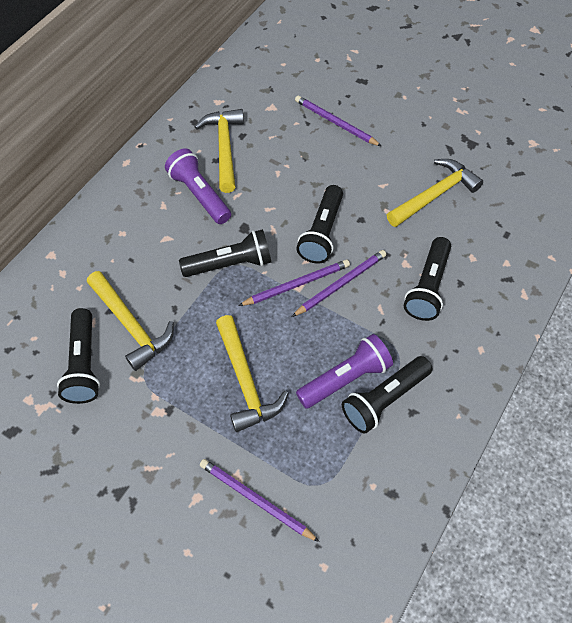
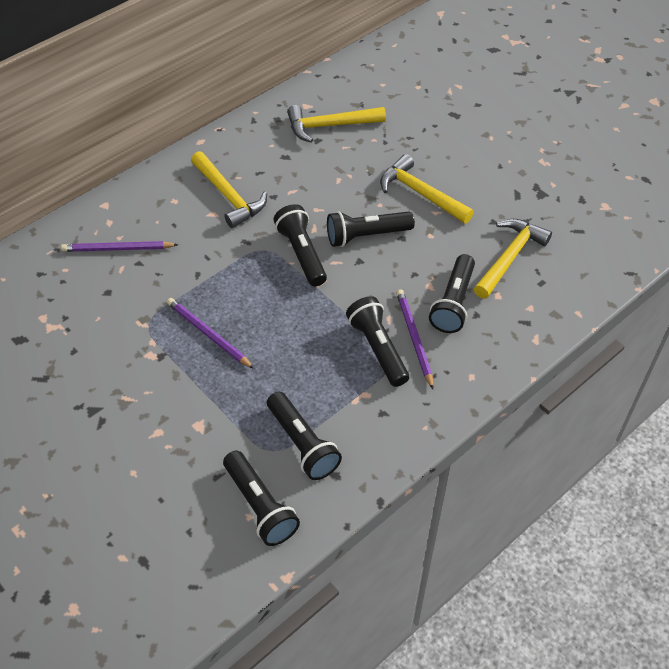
black flashlight: [57,308,100,404] [179,229,271,277] [296,185,343,264] [342,356,432,434] [404,237,451,321] = 5 -> [223,450,300,546] [267,392,342,480] [273,204,327,286] [327,211,415,247] [346,296,409,387] [429,254,475,333] = 6
purple flashlight: [165,148,231,224] [296,334,393,409] = 2 -> none = 0
purple pencil: [200,459,320,542] [238,260,350,306] [292,250,386,317] [295,95,381,146] = 4 -> [61,241,179,252] [167,298,254,369] [396,289,433,389] = 3

